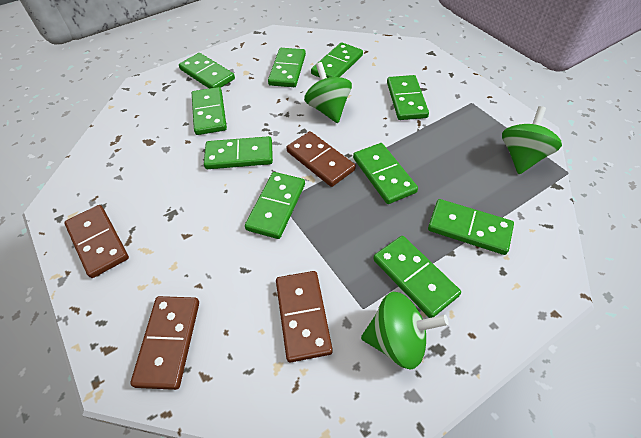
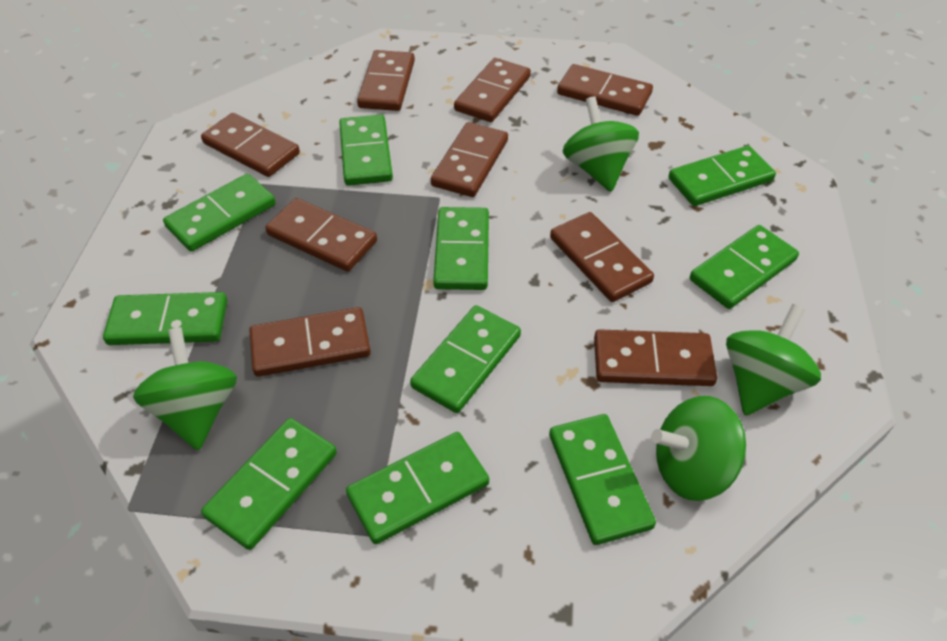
brown domino: [64,205,129,278] [130,296,199,390] [276,271,333,362] [286,131,356,187] = 4 -> [201,113,300,177] [249,307,371,377] [265,198,377,271] [357,50,415,111] [431,122,508,197] [454,58,531,122] [550,212,654,302] [557,64,653,116] [594,329,717,386] = 9
green spinning top: [304,62,352,123] [361,292,449,370] [502,106,562,174] = 3 -> [133,327,237,451] [562,96,639,192] [651,396,746,501] [726,304,821,415] = 4

